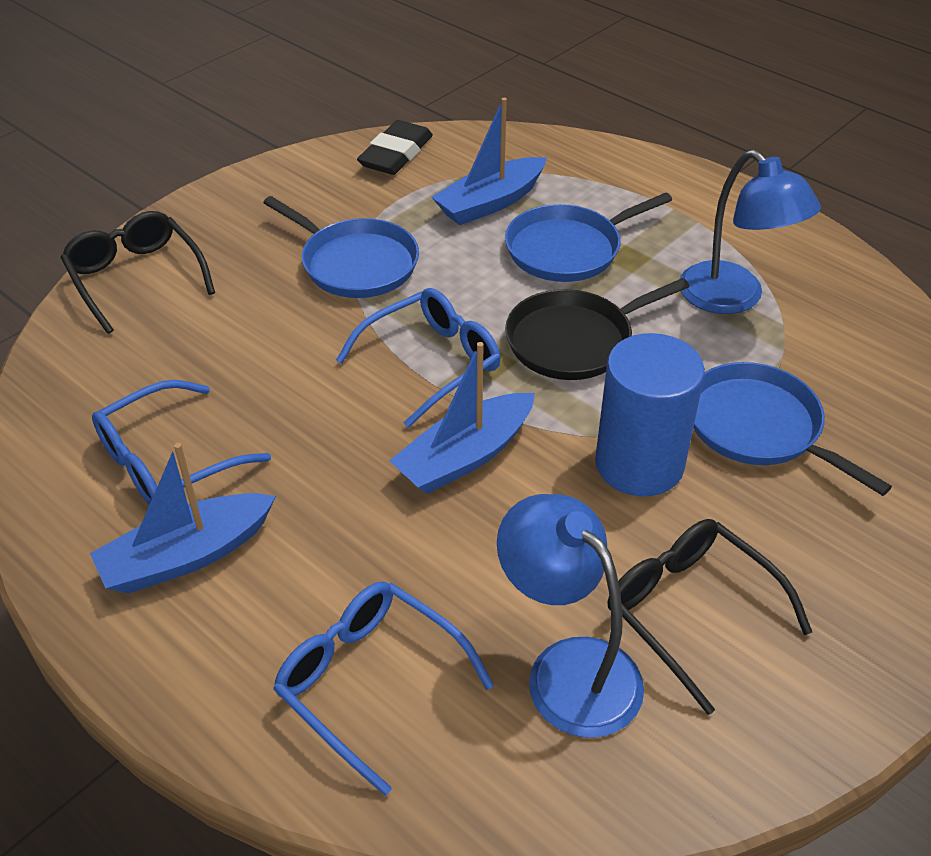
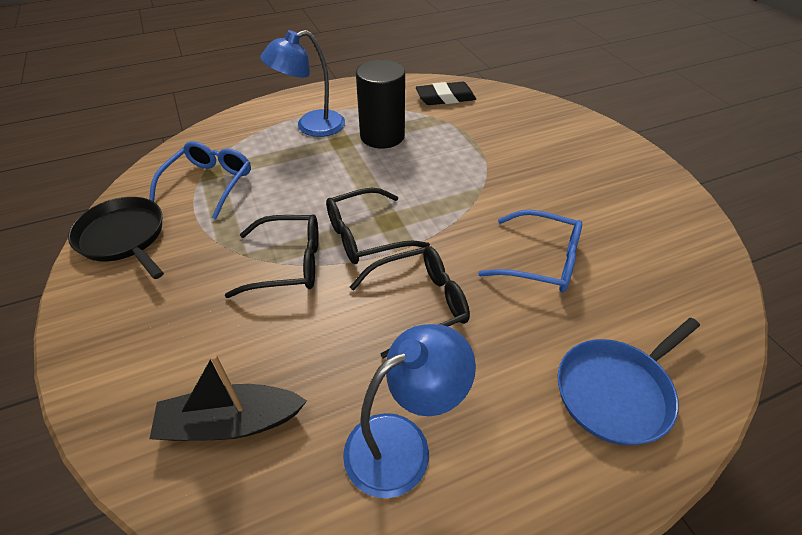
black boat: none = 0 -> [149,354,307,441] = 1
black cylinder: none = 0 -> [356,60,405,148] = 1
black glasses: [60,211,215,334] [607,519,812,715] = 2 -> [224,214,319,298] [326,188,430,264] [350,246,470,358] = 3
blue boat: [90,443,276,594] [389,342,535,494] [432,98,547,225] = 3 -> none = 0
blue cylinder: [595,333,705,496] = 1 -> none = 0
blue glasses: [92,380,271,505] [273,581,494,796] [336,288,500,428] = 3 -> [149,141,251,219] [478,210,582,292] = 2
blue pan: [263,196,419,298] [505,193,672,282] [694,362,892,496] = 3 -> [557,318,700,445] = 1

